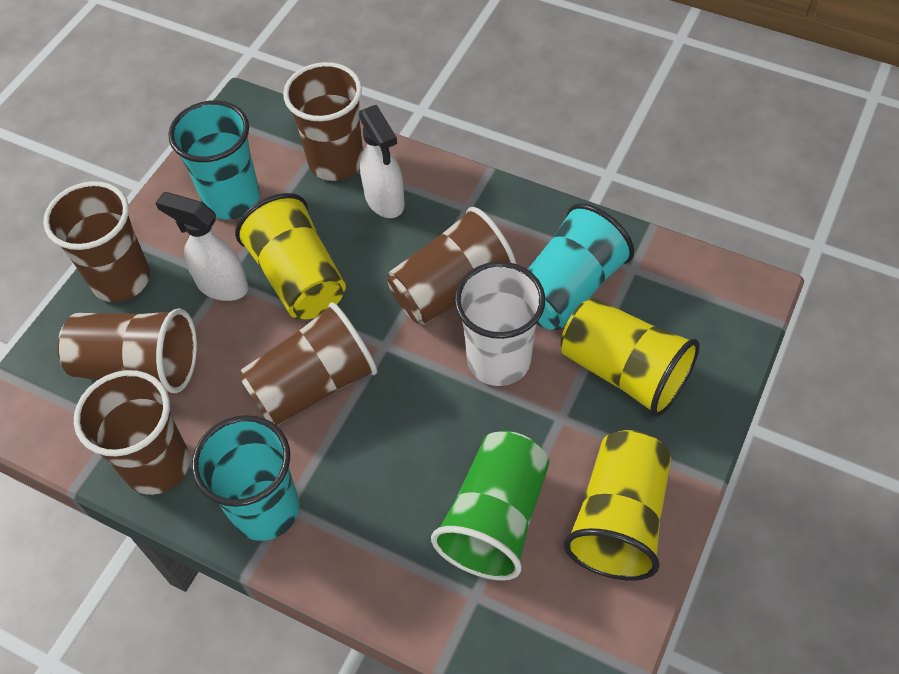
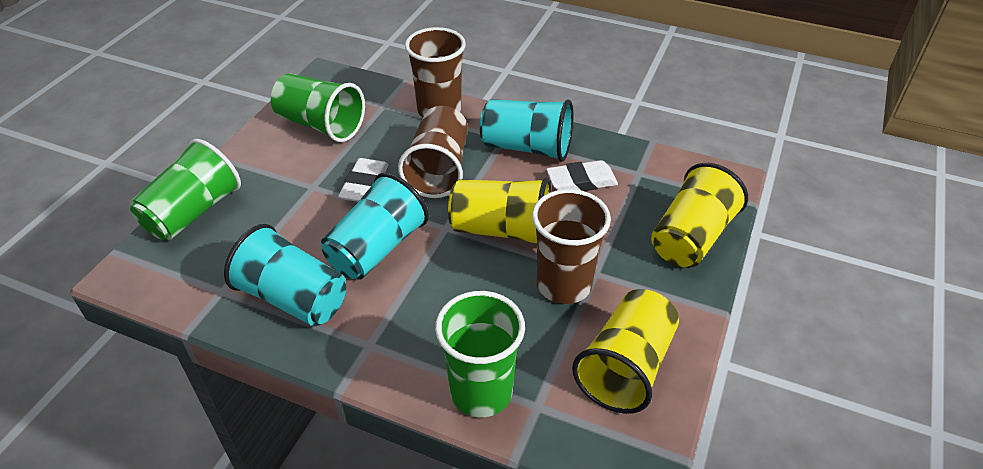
brown cup: [43,181,150,302] [57,308,197,393] [74,370,190,495] [239,302,377,426] [283,62,363,181] [387,207,516,325] = 6 -> [398,106,468,198] [405,27,466,118] [532,189,611,304] = 3
green cup: [431,431,549,581] = 1 -> [130,139,241,240] [271,73,365,142] [435,291,525,417] = 3
white cup: [454,262,545,386] = 1 -> none = 0
white eraser: none = 0 -> [338,158,388,202] [546,160,618,191] = 2
white spray bottle: [155,192,248,301] [359,105,405,218] = 2 -> none = 0

